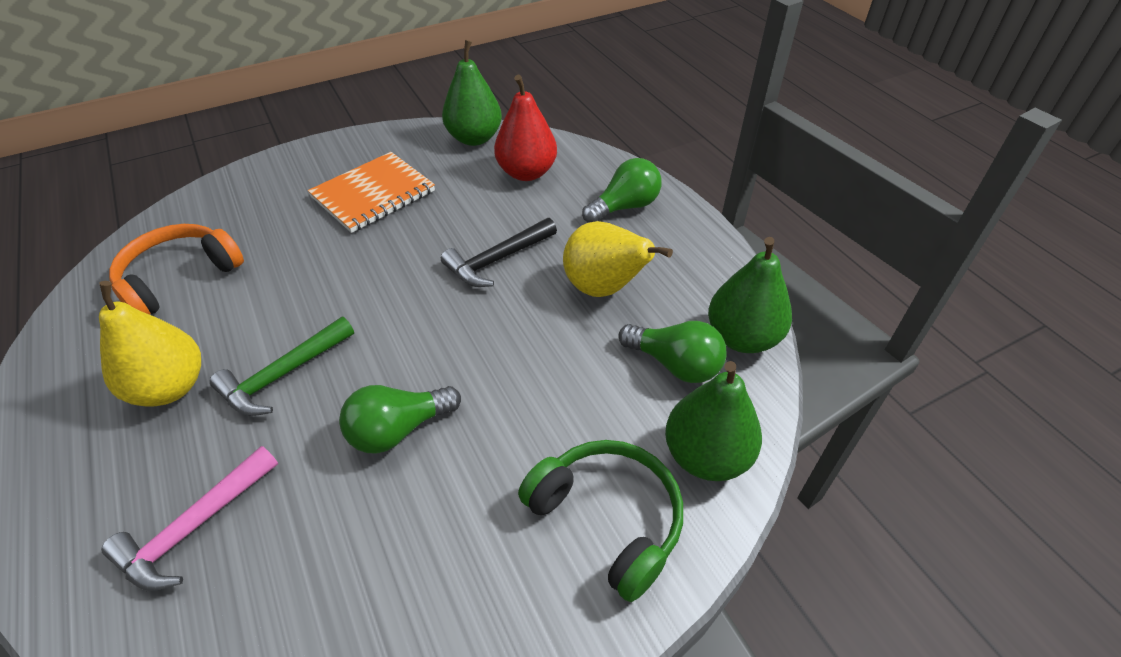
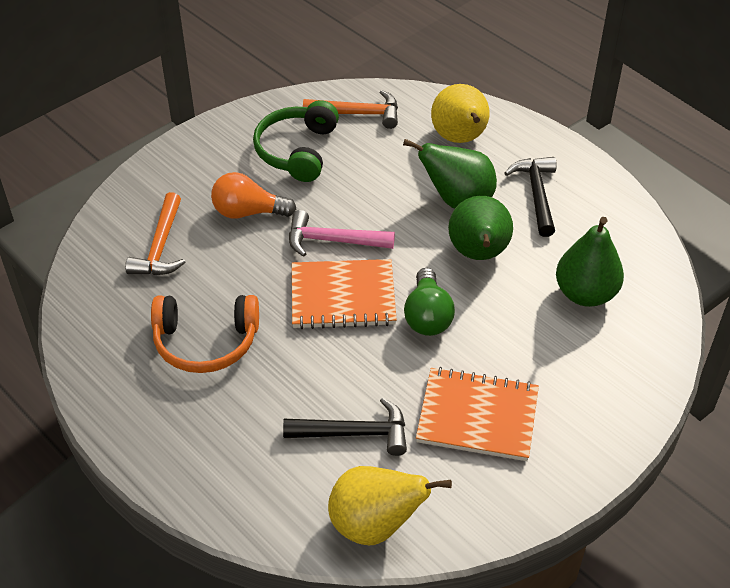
black hammer: [441,218,557,287] = 1 -> [283,398,407,456] [505,157,557,237] = 2
green hammer: [210,317,354,416] = 1 -> none = 0
green light bulb: [339,385,461,454] [582,158,661,223] [618,321,727,383] = 3 -> [404,268,455,336] = 1
orange hammer: none = 0 -> [125,192,186,275] [303,90,398,129] = 2
orange light bulb: none = 0 -> [211,172,296,219] = 1
orange notebook: [308,152,435,233] = 1 -> [292,259,397,329] [416,367,539,461] = 2
red pear: [494,75,557,181] = 1 -> none = 0

